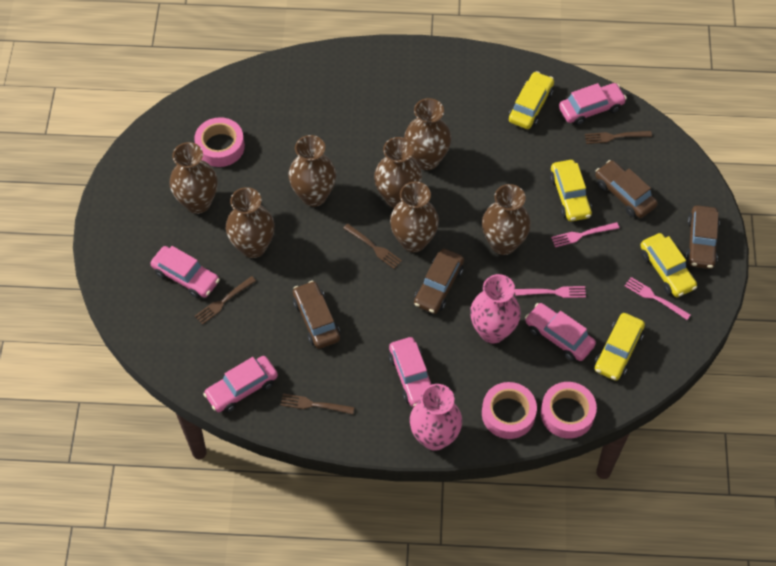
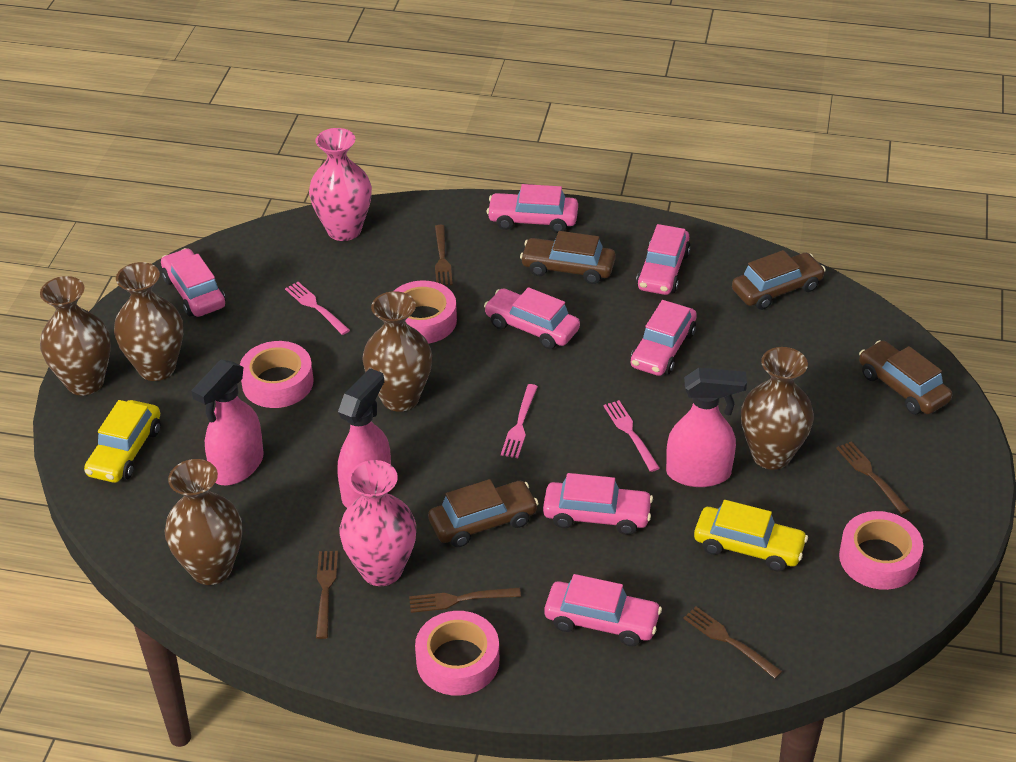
brown fork: [195,276,256,325] [280,393,354,414] [343,223,402,269] [585,131,652,144] = 4 -> [316,551,338,639] [409,588,521,613] [435,225,453,286] [683,607,783,679] [836,442,910,514] = 5
brown vase: [169,142,218,214] [226,187,274,258] [288,135,336,207] [374,137,422,208] [390,182,439,252] [404,98,451,170] [482,184,531,255] = 7 -> [40,276,111,395] [114,262,183,381] [165,459,242,585] [362,291,432,412] [741,347,814,470] = 5
pink car: [150,246,220,298] [203,356,278,413] [389,337,433,407] [525,303,596,361] [559,83,627,125] = 5 -> [161,248,226,317] [484,287,580,349] [487,184,578,233] [543,473,653,535] [544,574,662,646] [631,300,697,376] [636,224,691,295] = 7
pink spray bottle: none = 0 -> [191,359,264,485] [338,368,391,508] [666,367,747,487] = 3
pink tape: [194,117,245,167] [482,382,537,439] [541,382,597,439] = 3 -> [240,341,314,408] [394,281,457,344] [415,611,499,696] [839,511,923,590] = 4
yellow car: [509,71,554,129] [550,160,592,221] [594,313,645,381] [640,233,697,297] = 4 -> [84,400,160,483] [694,500,808,572] = 2

